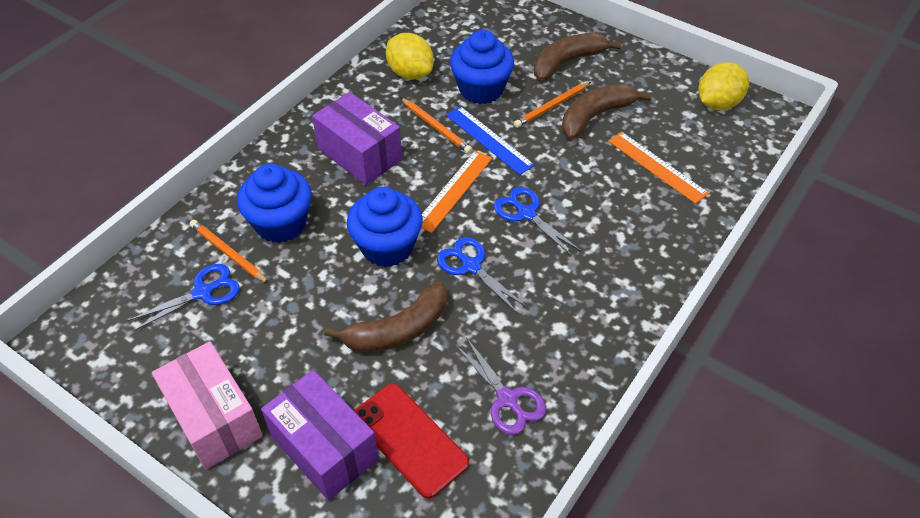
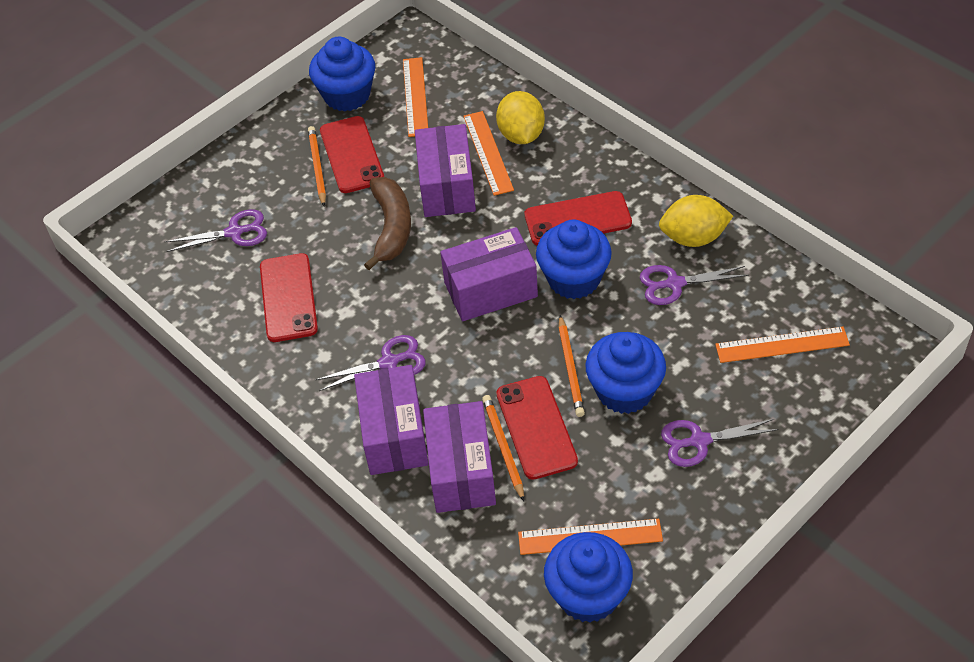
blue cupcake: [237,163,312,243] [347,187,423,267] [450,30,514,104] = 3 -> [309,37,375,112] [536,220,612,299] [544,532,633,623] [585,332,666,414] = 4
blue ruler: [446,106,535,175] = 1 -> none = 0
blue scissors: [127,264,240,331] [437,237,527,314] [494,187,581,257] = 3 -> none = 0
brown banana: [324,281,447,353] [534,33,621,81] [562,84,652,140] = 3 -> [364,177,411,270] = 1
orange ruler: [421,151,492,233] [608,132,709,204] = 2 -> [403,57,428,137] [463,111,514,196] [518,519,663,555] [715,327,850,363] = 4
pink box: [152,341,263,470] = 1 -> none = 0
purple box: [261,370,379,500] [312,92,402,185] = 2 -> [354,365,429,475] [415,124,476,217] [423,401,496,513] [440,227,538,321] = 4
purple scissors: [455,337,546,435] = 1 -> [165,209,267,252] [315,335,426,391] [640,265,748,305] [661,419,779,467] = 4
red phone: [354,384,469,499] = 1 -> [260,253,318,342] [320,116,384,193] [496,376,578,480] [525,191,632,246] = 4

